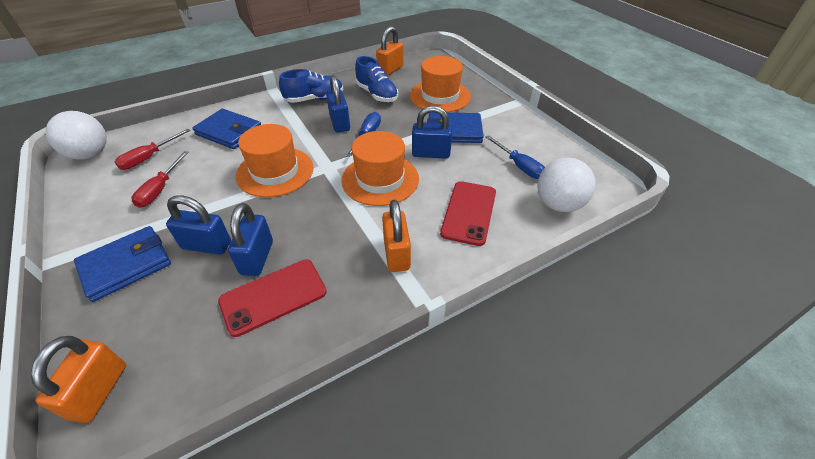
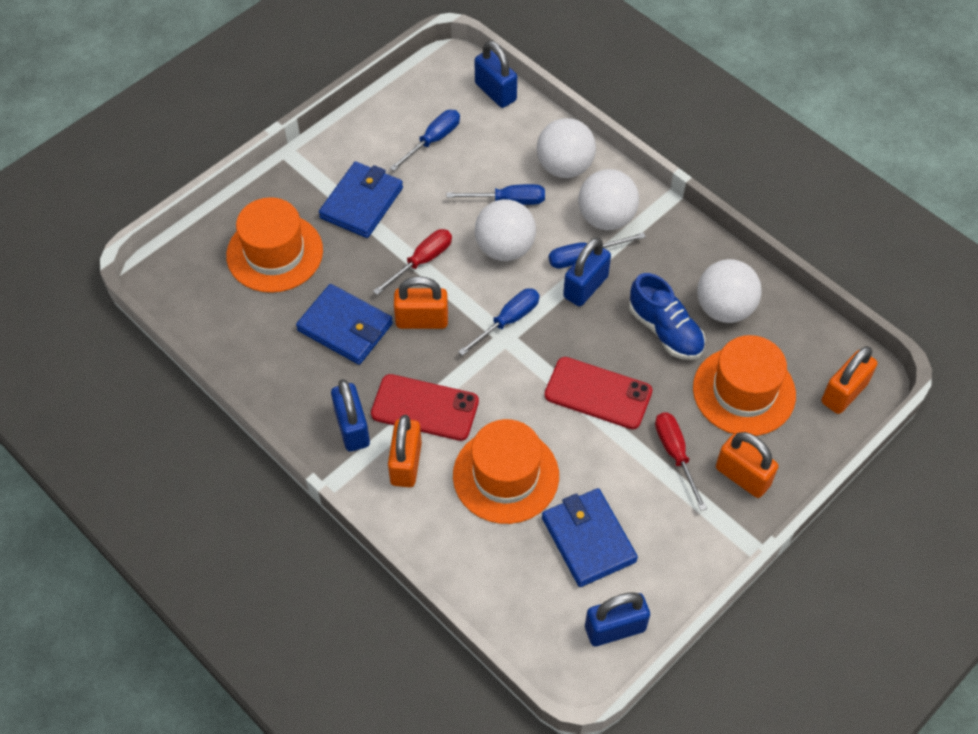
blue screwdriver: [346,112,381,157] [486,135,545,179] = 2 -> [390,110,460,171] [446,184,545,205] [458,288,540,356] [549,232,646,269] = 4
blue shoe: [279,69,343,103] [355,56,398,102] = 2 -> [629,273,705,360] = 1
orange padlock: [31,336,126,423] [376,26,404,76] [382,199,411,272] = 3 -> [388,415,422,488] [394,276,448,329] [716,432,778,498] [821,346,877,414] = 4
white ball: [46,111,107,160] [537,158,596,212] = 2 -> [475,199,536,261] [537,118,596,178] [578,169,639,230] [697,259,762,323] = 4

